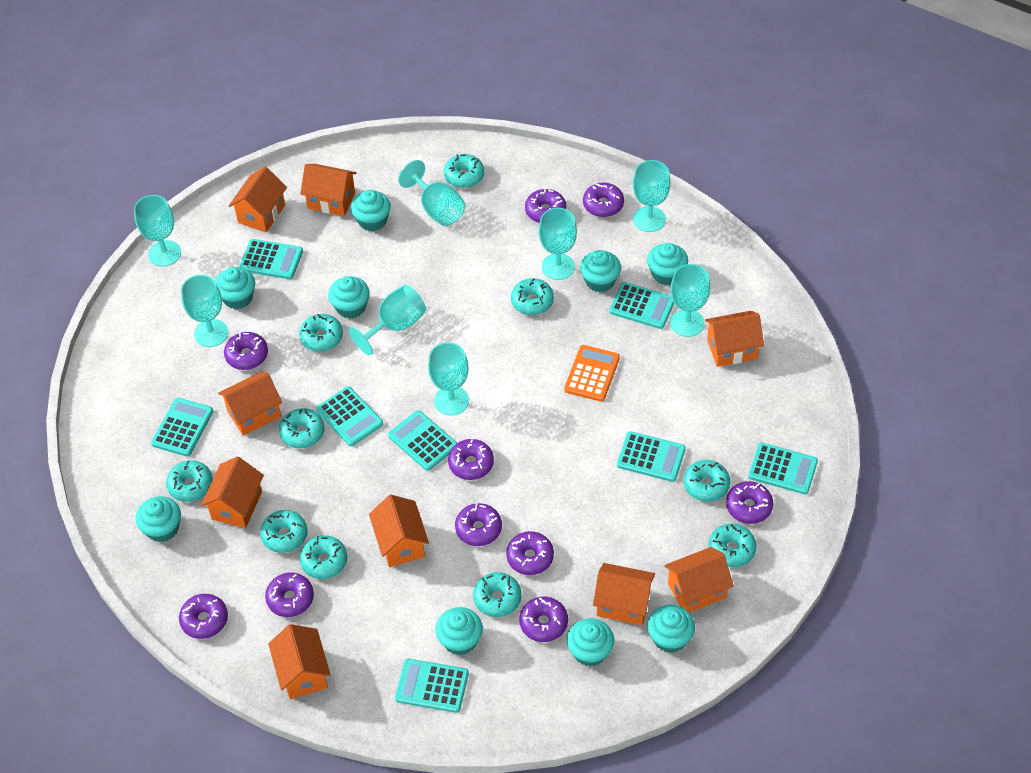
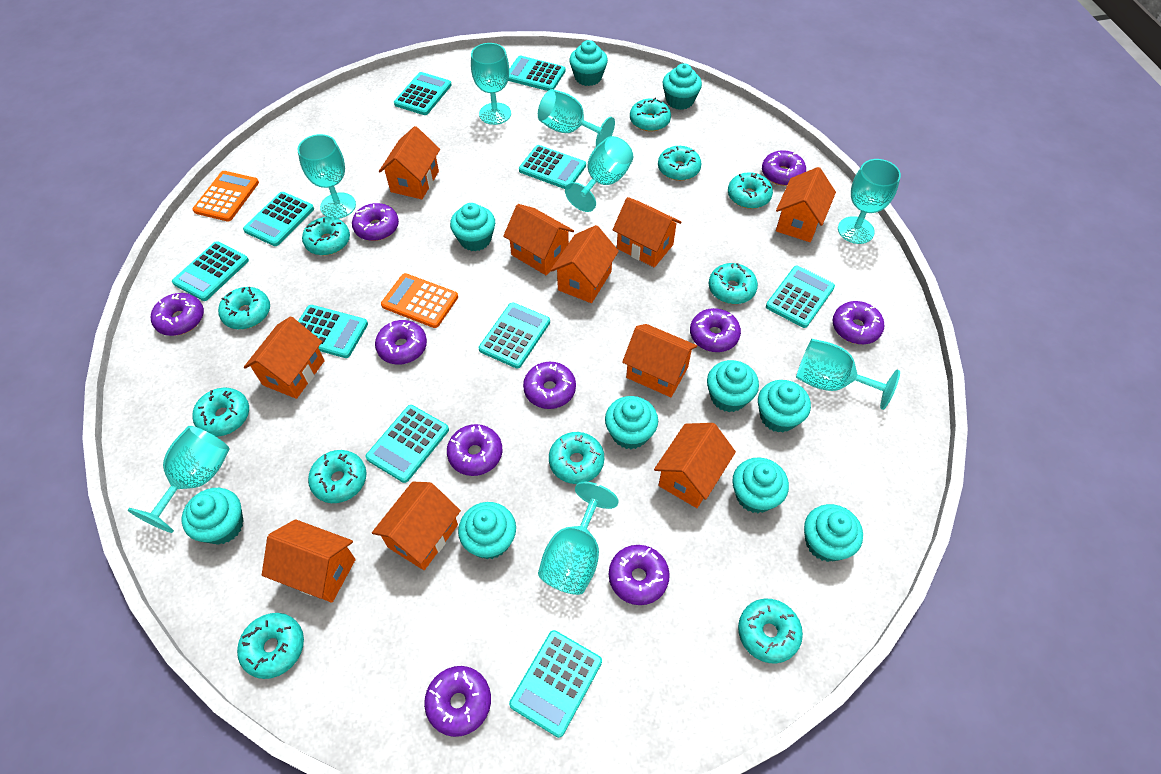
orange calculator: [564,345,620,402] = 1 -> [192,171,259,221] [381,273,458,328] = 2
orange house: [201,457,264,528] [218,371,282,436] [229,167,287,232] [268,624,331,699] [300,164,357,216] [369,495,429,567] [593,563,655,625] [664,547,734,613] [705,311,764,367] = 9 -> [244,316,325,399] [262,519,356,603] [372,482,461,570] [379,126,440,199] [503,204,574,275] [551,225,619,303] [613,197,682,267] [622,324,697,397] [654,423,736,508] [776,167,836,242] = 10
turquoise calculator: [151,398,214,456] [239,239,303,279] [316,386,383,446] [388,410,457,471] [395,659,469,713] [609,282,674,329] [617,431,686,482] [748,442,818,494] = 8 -> [172,241,249,301] [243,192,314,246] [298,305,368,358] [365,405,449,483] [394,72,452,115] [479,302,550,368] [508,56,565,91] [509,630,602,738] [519,145,586,189] [766,266,835,328] = 10
turquoise cupcake: [136,496,181,542] [215,267,255,309] [328,276,370,319] [351,190,391,231] [435,607,483,655] [567,618,614,667] [580,250,621,292] [647,243,688,285] [647,605,695,653] = 9 -> [182,488,243,545] [450,203,495,251] [458,502,516,559] [569,40,608,86] [605,396,658,449] [663,63,702,110] [707,360,759,412] [732,457,789,513] [758,380,811,433] [804,504,863,562] = 10
turquoise donut: [166,460,213,502] [260,510,308,553] [279,408,324,448] [299,314,343,351] [300,535,347,579] [444,154,484,188] [473,572,521,617] [511,278,554,315] [684,460,730,502] [709,524,757,567] = 10 -> [192,388,249,437] [218,287,270,329] [237,613,304,679] [302,217,350,255] [308,450,366,503] [549,432,604,484] [630,98,671,132] [658,146,701,181] [709,263,758,304] [728,172,773,209] [738,599,803,663] = 11

